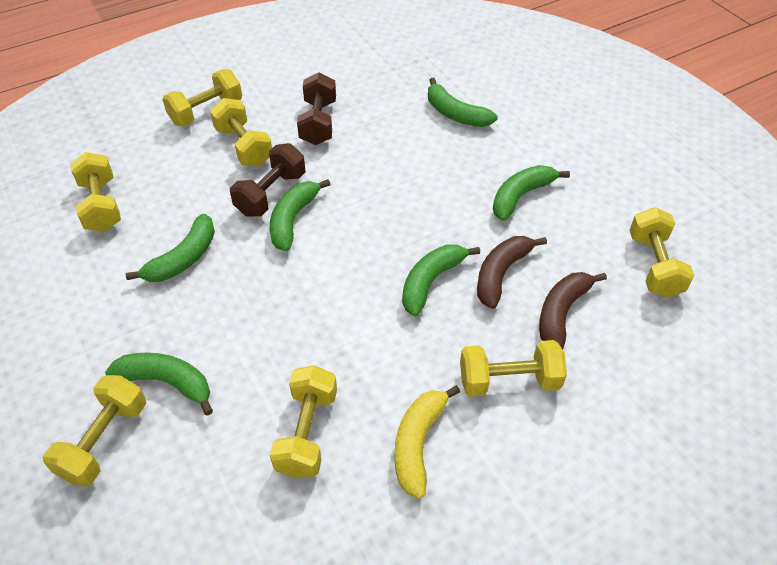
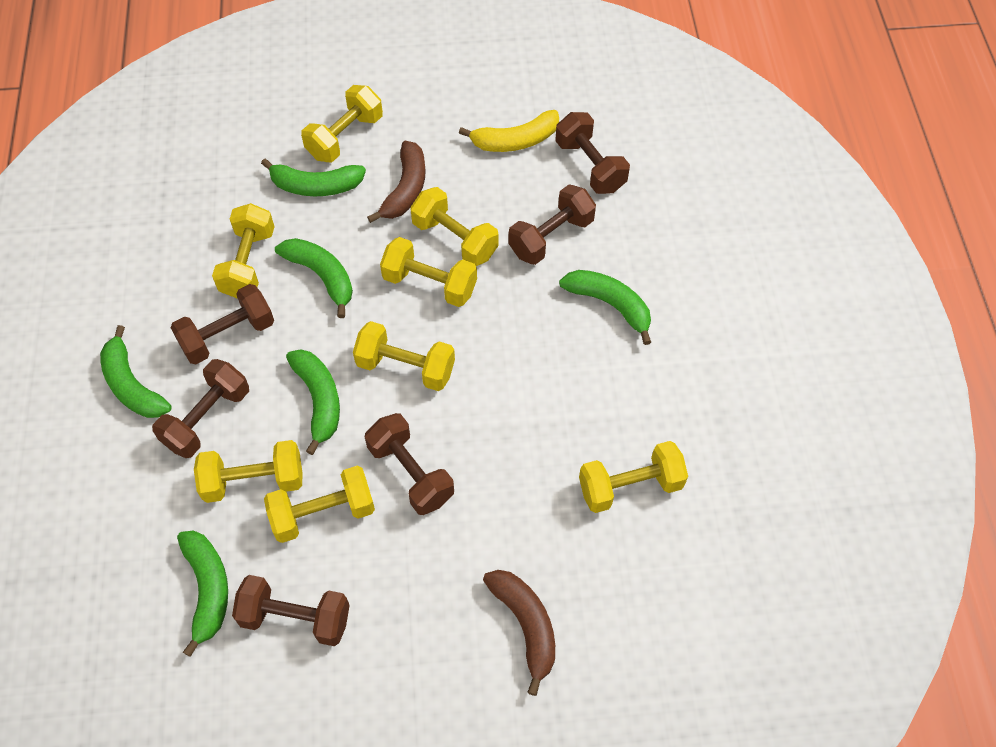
brown dumbbell: [230,143,306,216] [297,72,336,145] = 2 -> [152,359,249,458] [170,284,274,365] [232,575,350,646] [365,413,454,515] [508,185,596,265] [555,112,630,194] = 6
yellow dumbbell: [43,375,146,487] [70,152,121,232] [162,69,242,126] [210,98,272,167] [270,365,337,478] [460,340,567,397] [629,207,694,298] = 7 -> [194,440,303,503] [212,203,275,298] [264,466,375,543] [301,85,383,162] [353,321,455,391] [380,237,477,307] [410,187,499,266] [579,441,688,513] = 8

